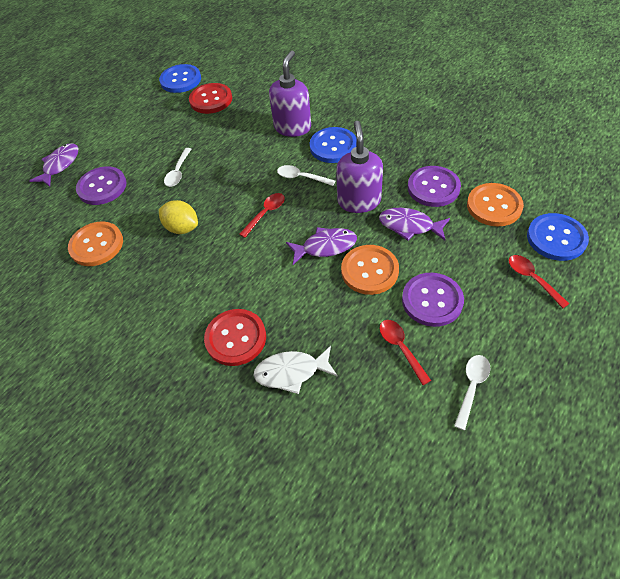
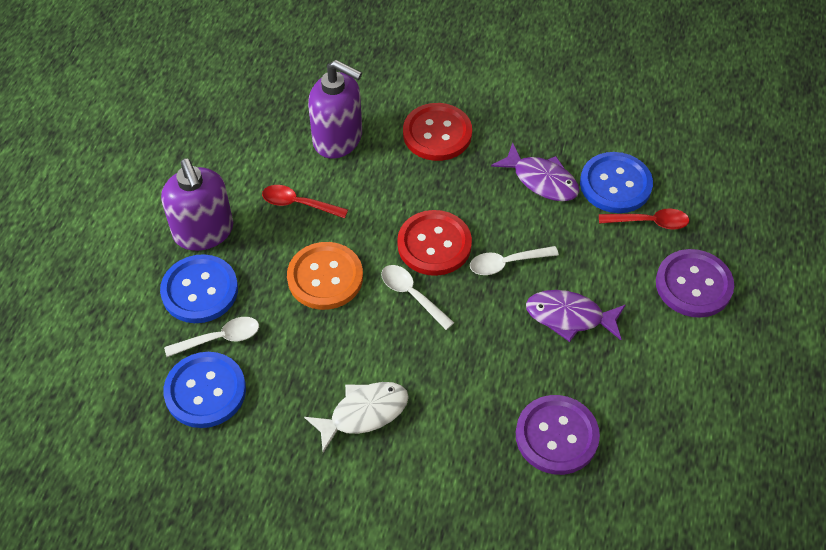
orange button: [68,221,123,266] [341,245,399,295] [467,183,524,226] = 3 -> [287,242,363,310] = 1
purple button: [76,166,126,205] [402,273,464,327] [408,166,461,207] = 3 -> [516,395,600,475] [656,249,734,318] = 2
purple fish: [29,143,78,187] [286,227,357,265] [379,208,450,241] = 3 -> [491,143,579,201] [526,290,626,342] = 2
red spoon: [239,193,285,238] [380,320,431,385] [509,255,569,308] = 3 -> [262,185,348,218] [599,208,689,229] = 2
yellow lemon: [159,200,198,234] = 1 -> none = 0

